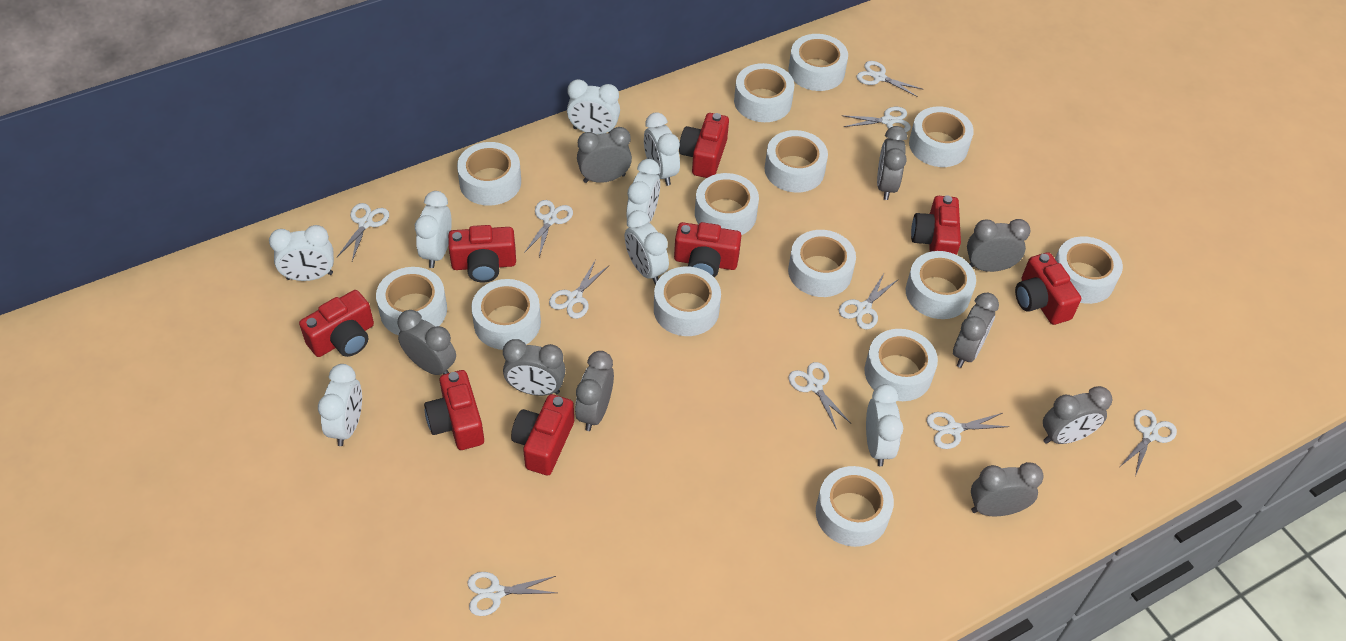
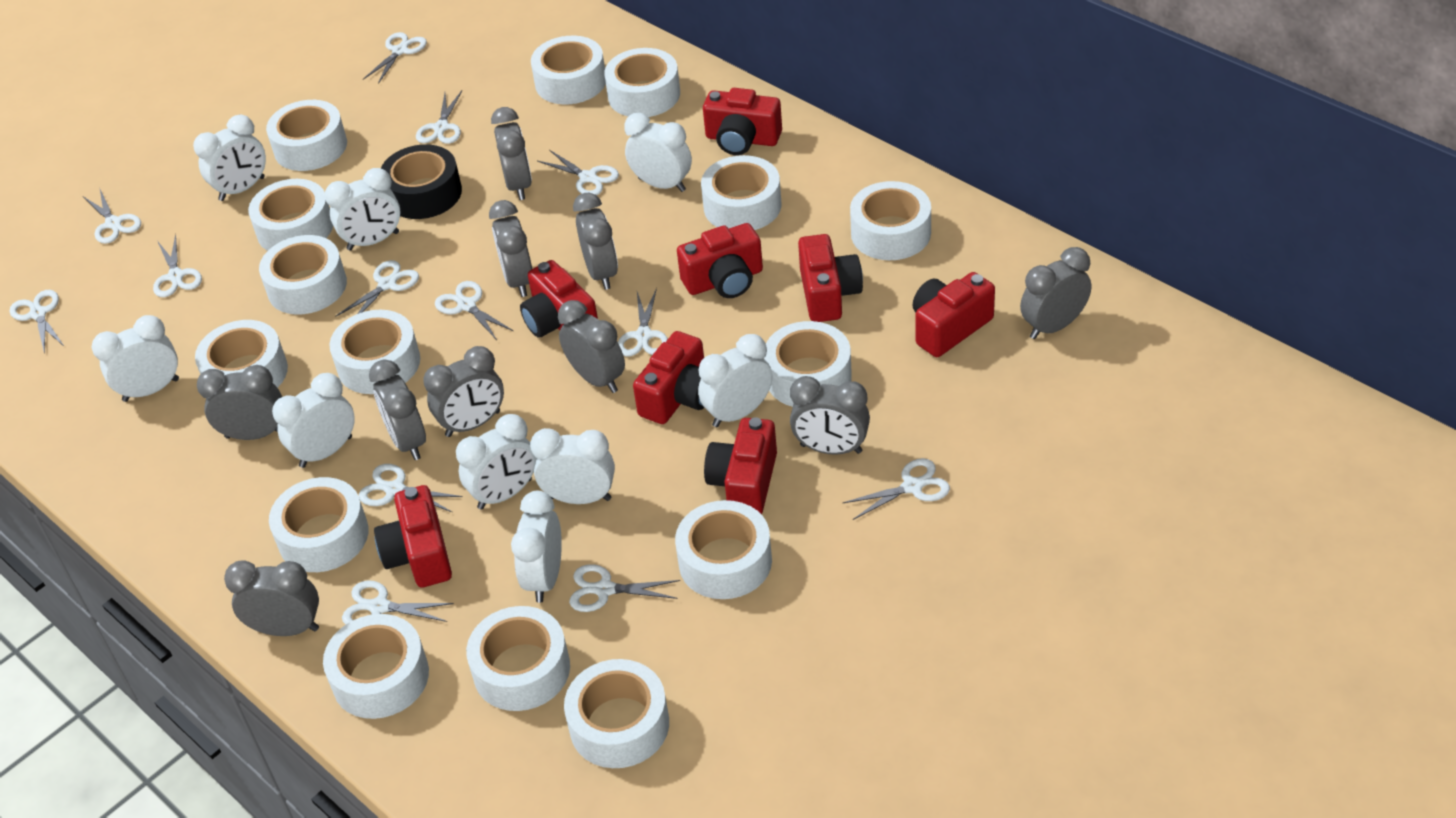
black tape: none = 0 -> [381,145,462,219] = 1
grey clock: [398,310,456,375] [503,339,566,396] [575,351,614,431] [577,127,632,183] [877,126,907,200] [953,293,999,368] [967,219,1030,272] [971,462,1044,517] [1043,386,1112,444] = 9 -> [197,365,282,440] [224,560,319,636] [369,359,426,460] [424,346,504,437] [489,200,532,297] [491,107,532,200] [558,300,625,393] [573,193,618,290] [790,376,870,455] [1020,247,1091,339] = 10
white clock: [269,225,334,281] [318,364,362,446] [415,191,452,268] [567,79,620,135] [625,210,669,284] [626,159,660,223] [644,112,680,186] [866,384,903,466] = 8 -> [92,315,179,402] [193,115,266,201] [272,373,355,468] [325,168,400,250] [456,414,537,510] [511,491,562,603] [530,428,615,504] [624,113,692,192] [698,334,772,427] = 9
white scissors: [337,203,389,261] [467,572,556,616] [524,200,573,257] [549,260,609,319] [788,362,851,430] [839,274,897,330] [842,107,911,132] [857,61,924,97] [926,412,1010,449] [1121,409,1177,477] = 10 -> [10,290,64,354] [84,187,141,244] [153,234,202,297] [335,260,419,317] [342,580,454,625] [359,464,463,513] [363,32,427,84] [416,91,462,144] [435,281,514,340] [538,150,619,195] [569,564,680,612] [618,288,668,357] [843,458,950,520] = 13
white tape: [376,267,447,335] [457,142,521,206] [471,279,541,350] [654,266,721,336] [695,173,759,235] [734,63,794,122] [765,130,828,192] [788,34,848,91] [788,230,856,297] [816,466,894,547] [865,329,938,401] [906,251,976,319] [909,107,974,167] [1055,236,1123,304] = 14 -> [195,320,288,388] [248,179,333,251] [259,235,347,314] [266,100,347,171] [269,477,369,572] [323,614,429,719] [329,310,420,394] [466,606,570,711] [531,36,606,104] [564,659,669,768] [604,48,680,117] [675,500,772,599] [701,155,781,230] [764,321,852,407] [850,181,931,260] = 15

